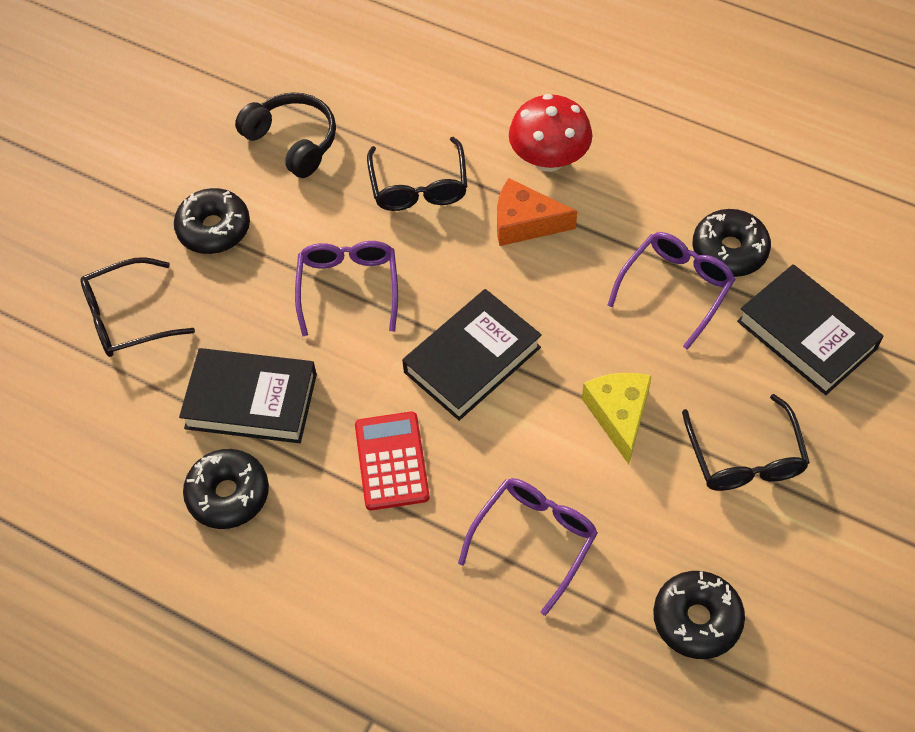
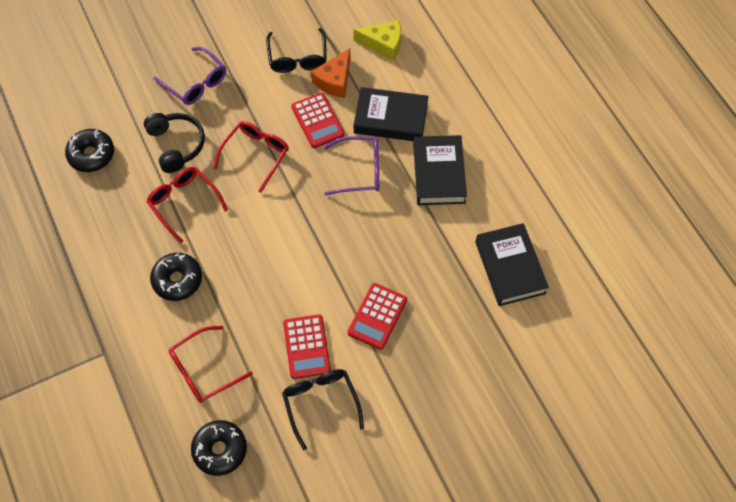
black donut: [174,188,250,254] [183,449,269,529] [653,571,745,659] [693,209,771,277] = 4 -> [65,129,114,172] [150,253,202,301] [191,420,247,476] = 3
black glasses: [80,257,195,357] [367,137,467,211] [682,394,810,491] = 3 -> [266,28,327,73] [282,369,364,450] = 2
purple glasses: [295,241,398,336] [458,478,598,616] [607,232,735,350] = 3 -> [153,47,226,105] [324,136,379,195] = 2
red calculator: [355,412,430,510] = 1 -> [283,314,331,379] [291,93,345,148] [347,283,407,350] = 3
red glasses: none = 0 -> [146,167,228,243] [169,326,253,403] [213,121,289,193] = 3
red mushroom: [509,94,592,172] = 1 -> none = 0

